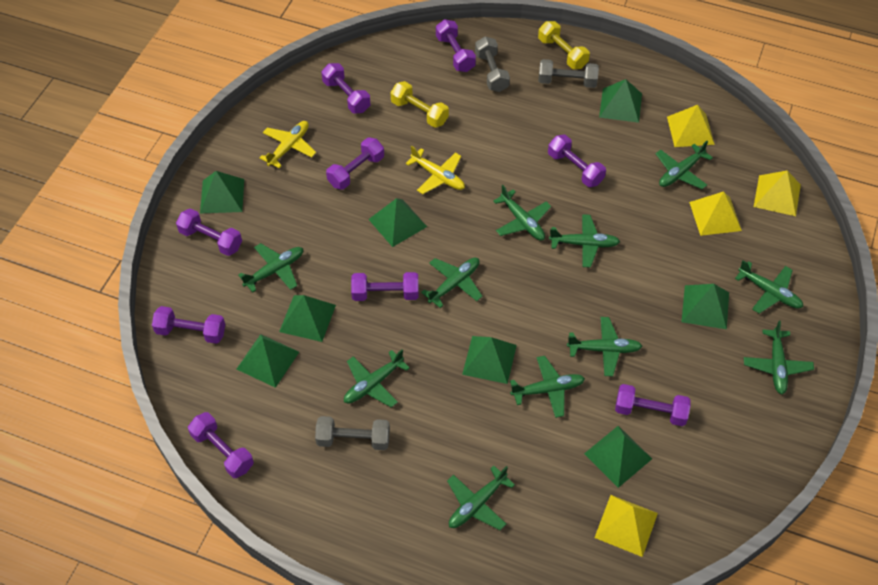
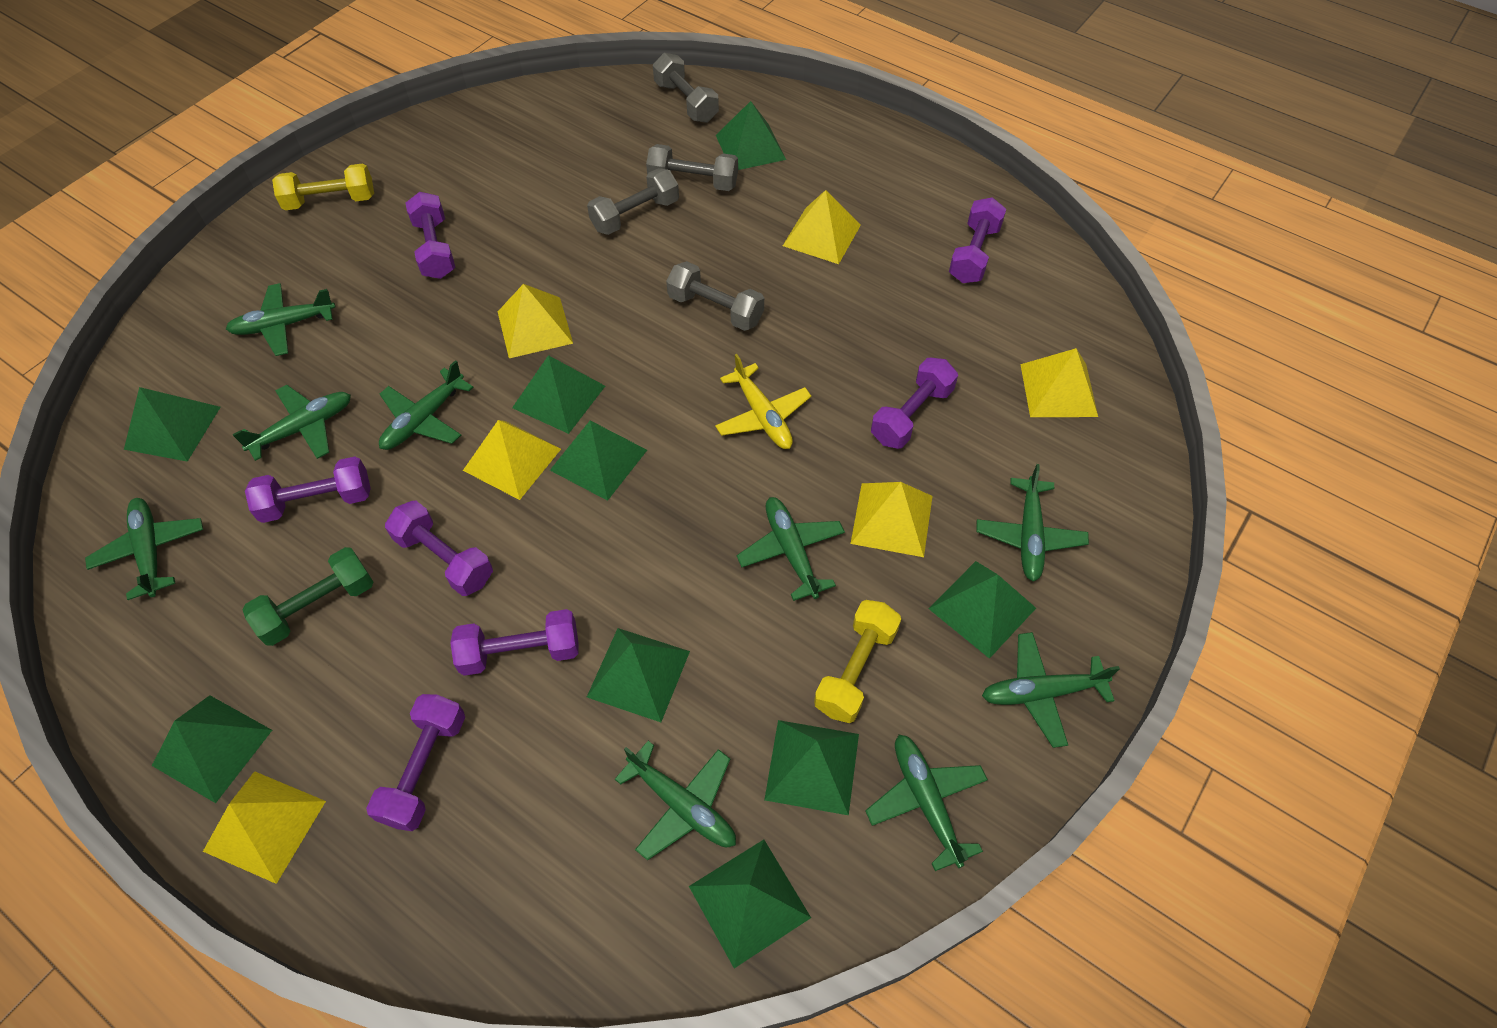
green dumbbell: none = 0 -> [243,547,374,646] = 1
green plane: [238,243,303,292] [344,350,410,407] [421,258,483,308] [447,466,515,530] [493,185,551,240] [510,356,585,418] [549,214,620,268] [567,317,642,376] [656,141,713,189] [735,260,803,314] [744,321,814,394] = 11 -> [85,498,203,600] [226,283,336,356] [232,385,351,461] [379,360,474,450] [615,741,736,861] [737,497,845,601] [865,735,988,871] [976,464,1089,582] [982,632,1120,748] = 9
green pyramid: [200,171,244,214] [237,334,299,388] [279,295,336,342] [368,198,427,247] [462,336,517,384] [584,426,652,488] [599,79,642,123] [682,284,729,329] = 8 -> [124,387,220,462] [152,695,272,803] [512,355,605,434] [550,421,647,501] [587,628,690,722] [689,840,811,968] [716,101,786,170] [764,720,859,815] [929,561,1036,659] = 9
grey dumbbell: [315,416,390,450] [475,36,510,92] [538,59,599,88] = 3 -> [587,168,679,235] [646,144,738,191] [653,53,719,123] [666,261,764,331] = 4
purple dumbbell: [152,306,225,344] [176,208,242,256] [188,412,254,478] [321,63,371,113] [326,137,384,190] [351,272,419,301] [436,19,476,72] [548,135,606,187] [615,384,691,426] = 9 -> [245,457,371,523] [366,694,465,831] [385,501,493,596] [406,192,455,279] [450,609,578,676] [871,358,958,449] [949,197,1006,283] = 7
yellow plane: [259,121,316,168] [406,146,465,194] = 2 -> [715,354,811,449] = 1
yellow pyramid: [594,495,658,557] [667,105,715,147] [689,191,742,236] [754,171,801,216] = 4 -> [203,771,326,884] [463,420,561,500] [498,284,573,358] [783,190,861,264] [850,482,933,557] [1020,348,1098,417] = 6

